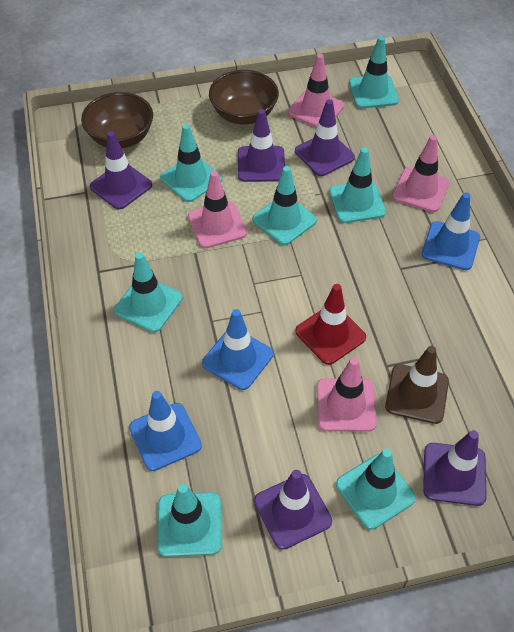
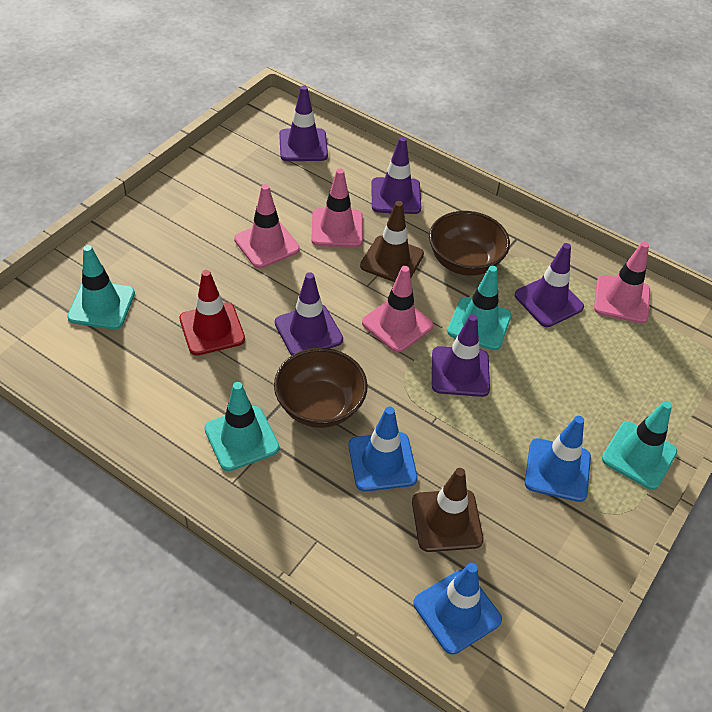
brown traffic cone: [385,346,449,424] = 1 -> [360,201,424,282] [412,468,484,552] = 2
turquoise traffic cone: [114,253,182,332] [157,484,222,557] [160,124,222,202] [252,166,317,245] [329,148,386,223] [336,448,416,529] [349,36,399,108] = 7 -> [67,245,135,329] [204,382,280,471] [447,266,512,350] [602,401,677,490] = 4

